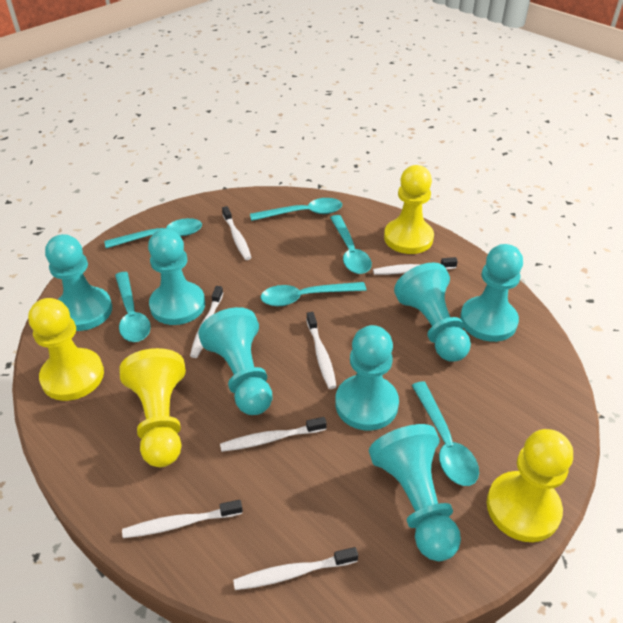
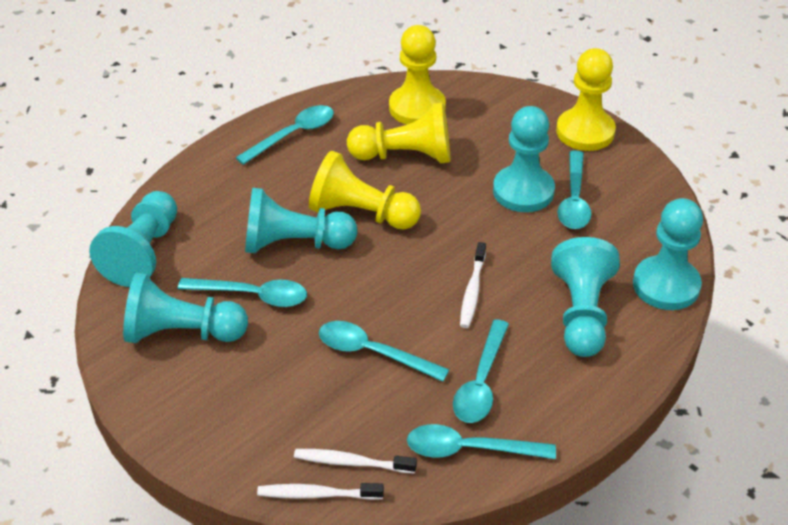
turquoise pawn: [45,234,112,331] [148,229,205,325] [198,307,272,415] [335,325,399,431] [369,424,461,561] [394,263,471,362] [460,244,523,342] = 7 -> [89,191,177,287] [123,273,248,343] [245,188,357,253] [493,106,555,212] [551,237,620,357] [633,198,703,310] = 6
white toothbrush: [122,500,243,538] [190,286,223,358] [220,417,327,452] [222,206,251,260] [233,547,358,590] [306,312,337,389] [373,257,458,275] = 7 -> [257,483,384,500] [294,449,417,474] [460,242,486,328] = 3

